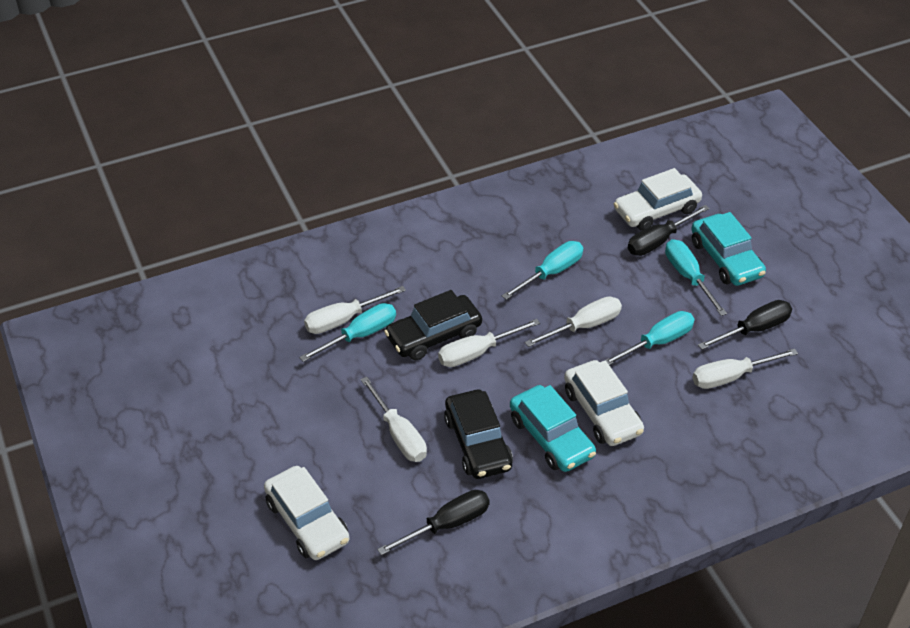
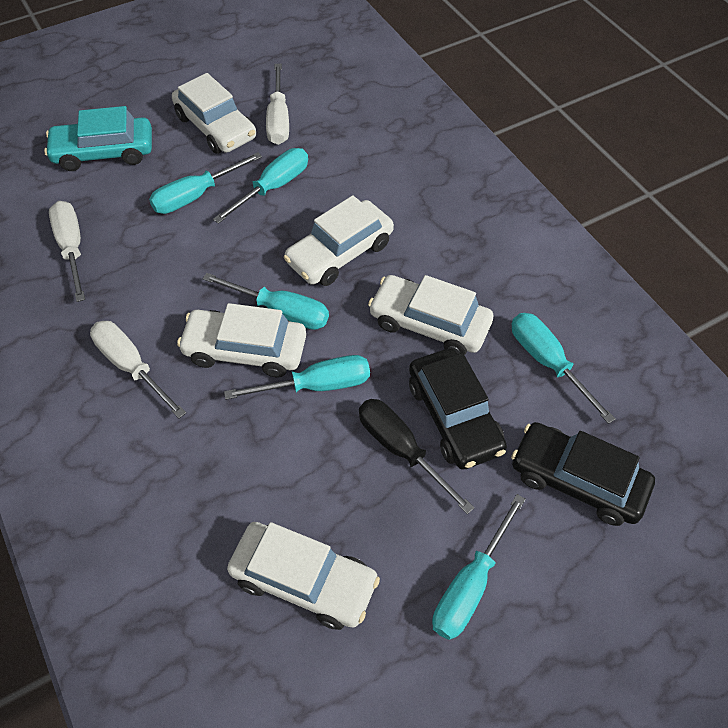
black screwdriver: [377,490,490,555] [628,205,710,256] [698,300,792,350] = 3 -> [359,399,474,514] = 1
turquoise car: [510,385,596,472] [691,212,766,286] = 2 -> [44,106,152,171] = 1
turquoise screwdriver: [299,303,396,362] [502,241,583,300] [604,311,695,365] [665,239,727,316] = 4 -> [149,152,262,214] [203,273,329,330] [213,148,308,224] [224,355,370,400] [432,494,526,640] [512,313,616,424] = 6
white car: [264,466,350,560] [564,360,644,446] [614,168,702,231] = 3 -> [172,73,256,154] [177,303,306,377] [227,522,380,630] [284,195,394,286] [368,275,493,355] = 5
white screwdriver: [304,286,406,334] [361,377,427,462] [438,319,540,367] [525,296,622,347] [692,349,798,389] = 5 -> [49,201,85,302] [90,321,186,418] [266,64,289,145] = 3

